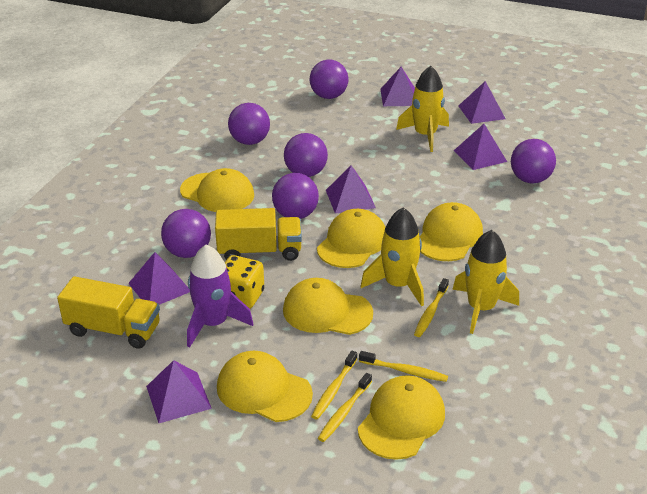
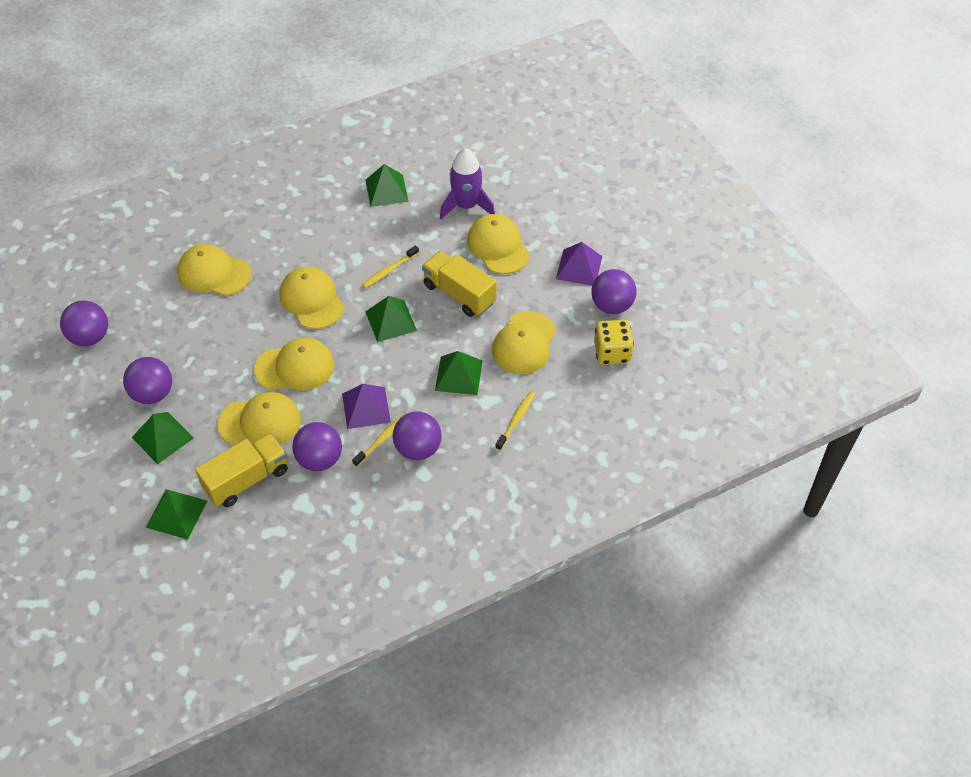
green pyramid: none = 0 -> [132,412,194,464] [146,489,207,540] [365,164,408,207] [365,296,417,342] [435,351,483,395] = 5
purple ball: [161,209,211,258] [228,103,270,145] [272,173,319,219] [284,133,328,177] [310,60,349,99] [511,139,556,183] = 6 -> [60,301,108,346] [123,357,172,404] [292,422,342,471] [393,411,442,460] [591,269,637,314] = 5
purple pyramid: [128,252,190,305] [146,360,212,423] [326,165,376,214] [380,67,415,106] [454,124,507,170] [458,81,505,124] = 6 -> [342,384,391,429] [556,242,602,285] = 2
yellow rocket: [360,207,424,306] [396,66,449,152] [452,230,519,334] = 3 -> none = 0
yellow toothbrush: [311,351,357,420] [318,373,372,442] [359,351,448,382] [414,278,449,337] = 4 -> [352,413,407,467] [362,245,419,288] [495,391,535,451] = 3

